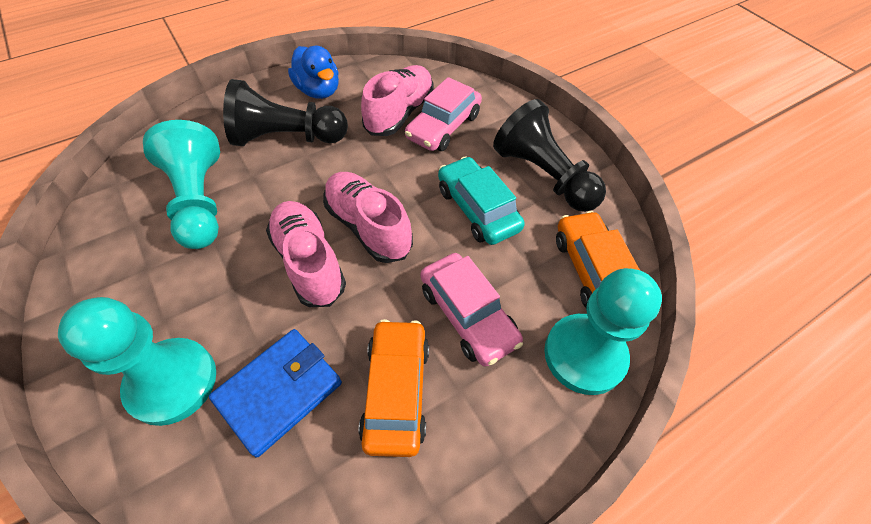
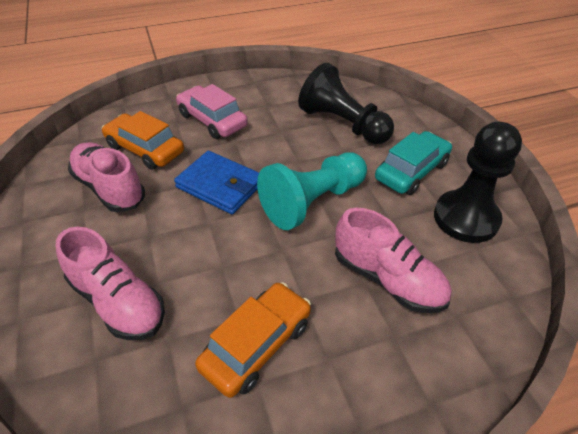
blue duck: [288,46,339,99] = 1 -> none = 0
pink car: [405,77,482,151] [420,253,523,367] = 2 -> [176,84,248,139] = 1
turquoise pawn: [58,297,216,426] [143,120,220,249] [544,268,662,395] = 3 -> [257,152,367,230] = 1

